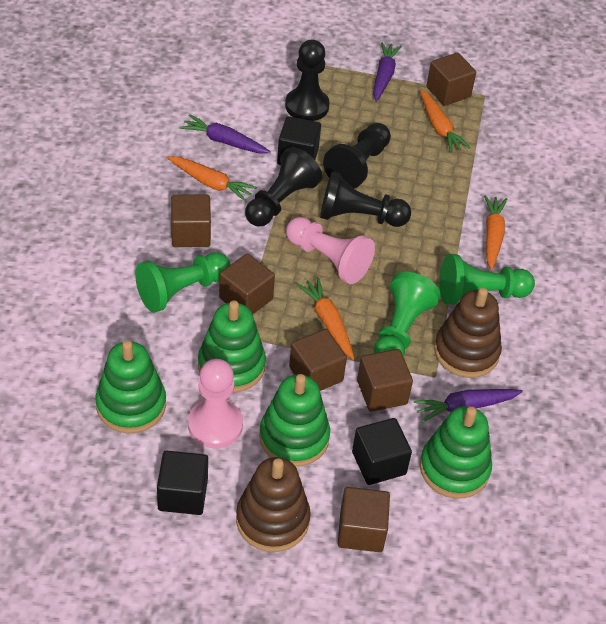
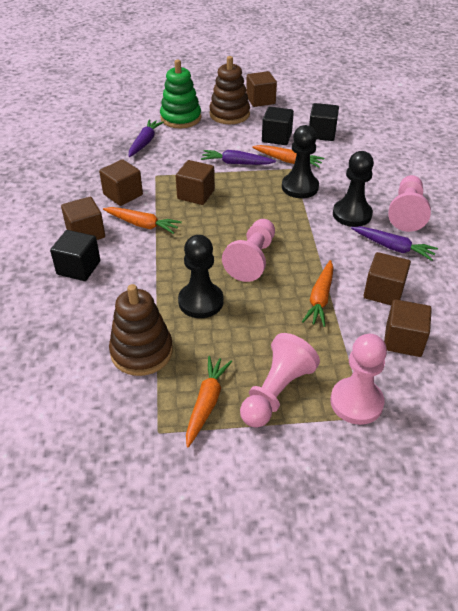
black pawn: [245,147,322,226] [285,40,330,121] [320,171,411,227] [323,123,391,189] = 4 -> [178,235,223,318] [282,125,319,198] [333,151,374,227] = 3
green pawn: [135,252,230,313] [374,272,441,357] [439,254,535,304] = 3 -> none = 0
green stacking toy: [96,340,166,433] [198,300,266,393] [259,374,330,467] [420,406,492,499] = 4 -> [160,60,201,128] = 1
pink pawn: [188,359,243,448] [286,217,375,284] = 2 -> [222,219,275,282] [240,333,320,428] [330,334,387,425] [388,175,431,232] = 4

